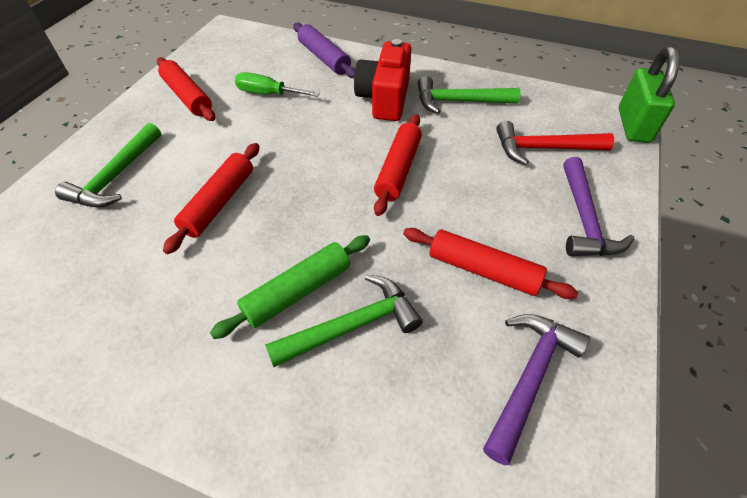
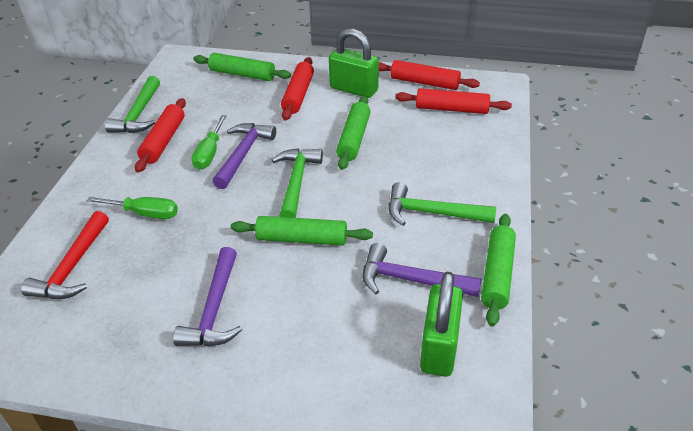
green padlock: [619,46,680,143] = 1 -> [329,29,379,98] [420,272,463,377] = 2
green rolling pin: [210,235,370,339] = 1 -> [193,53,291,81] [231,216,373,246] [336,96,371,170] [481,214,516,327] = 4
green screwdriver: [235,72,320,97] = 1 -> [87,197,178,219] [192,115,227,170] = 2
purple hammer: [483,314,590,465] [563,157,634,256] = 2 -> [173,247,242,346] [212,123,276,189] [362,243,482,297] = 3
purple rolling pin: [293,23,355,78] = 1 -> none = 0
red camera: [354,39,411,121] = 1 -> none = 0

